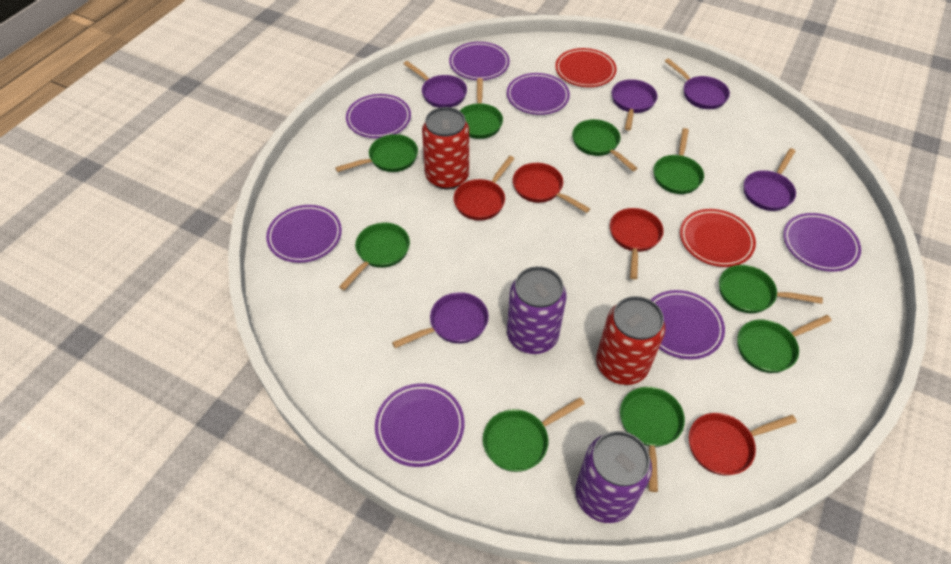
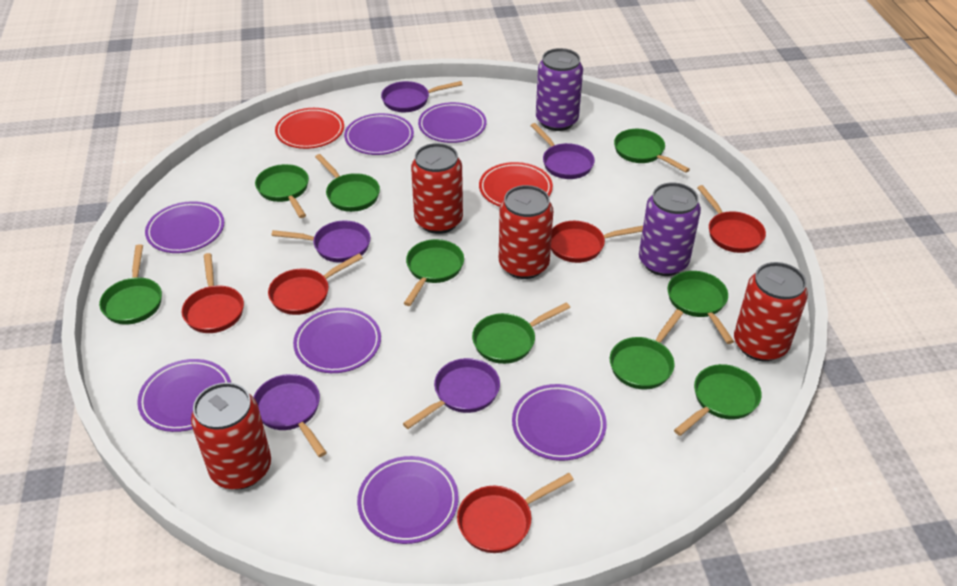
red can: [422,107,469,189] [596,296,665,385] = 2 -> [191,382,271,489] [411,143,463,234] [499,185,553,279] [734,262,808,361] = 4
red pan: [454,156,515,221] [513,163,590,213] [610,208,664,279] [689,413,797,476] = 4 -> [182,253,244,333] [268,253,362,315] [457,473,574,553] [551,221,643,263] [697,185,766,253] = 5

